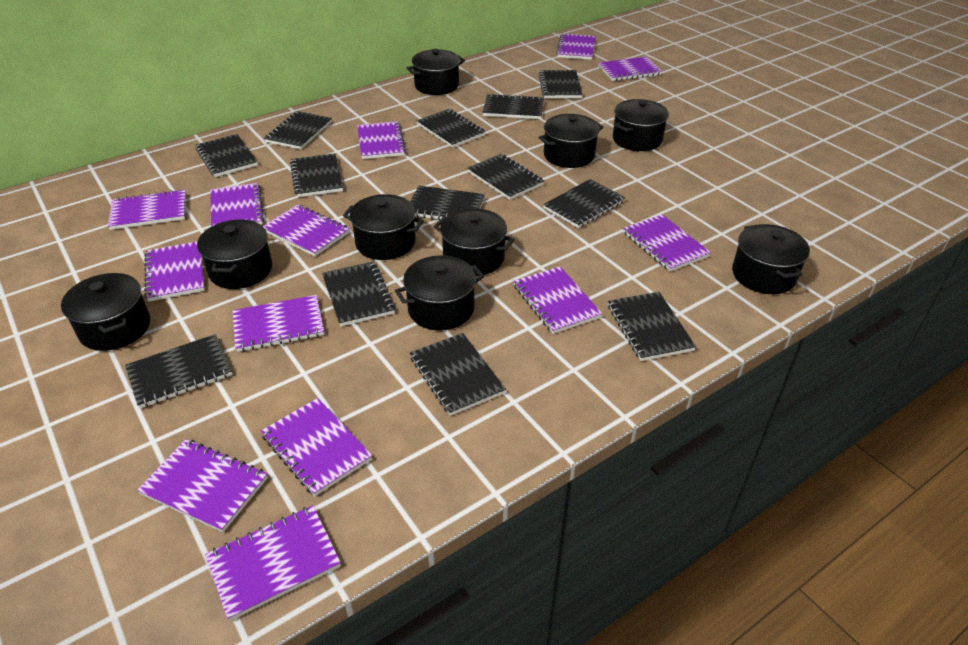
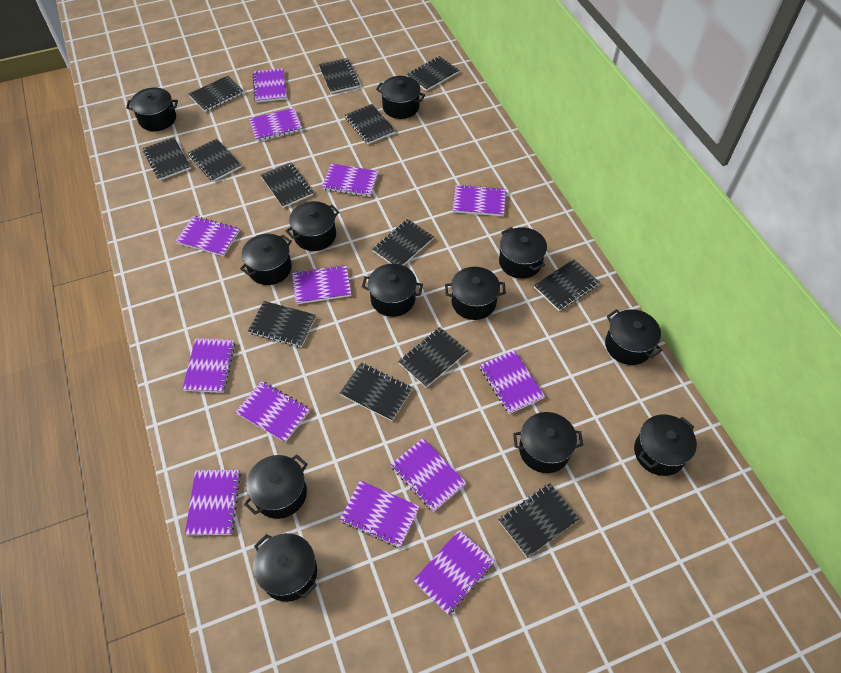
black pot: [61,273,150,351] [197,219,272,289] [343,194,424,260] [395,255,484,330] [406,49,465,95] [434,208,515,276] [538,114,603,168] [613,99,669,151] [732,224,810,294] = 9 -> [126,87,178,131] [240,234,292,285] [244,455,307,519] [253,533,317,602] [286,201,339,251] [362,264,423,317] [376,76,425,119] [445,267,506,320] [499,227,547,279] [513,412,583,473] [605,309,662,365] [634,414,697,476] = 12

